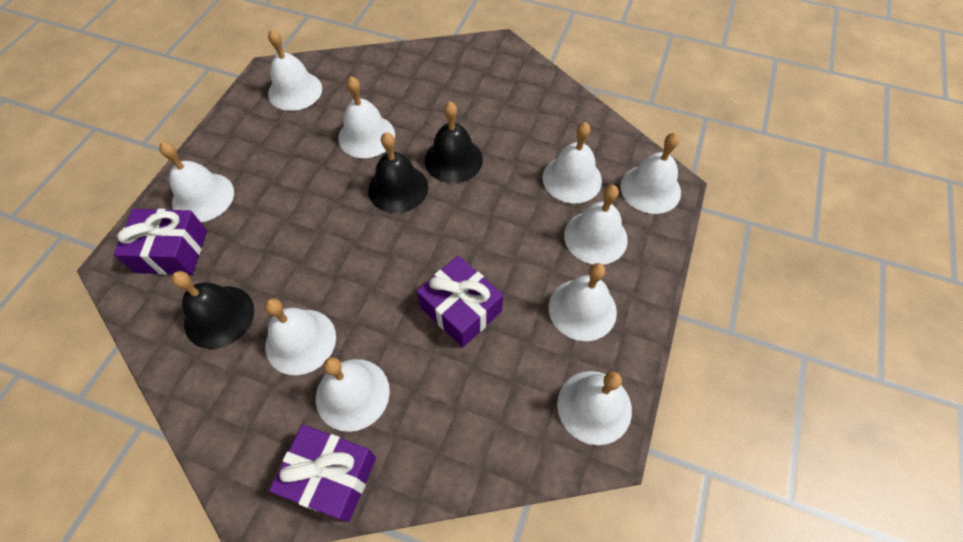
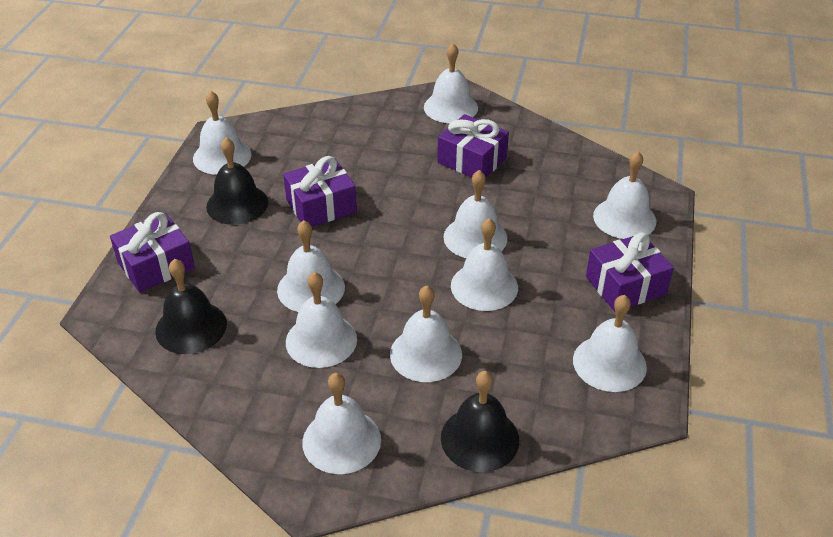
purple gift: [114,209,207,275] [269,425,376,522] [417,256,503,348] = 3 -> [110,212,195,293] [283,156,357,227] [437,114,509,177] [586,233,674,312] = 4

